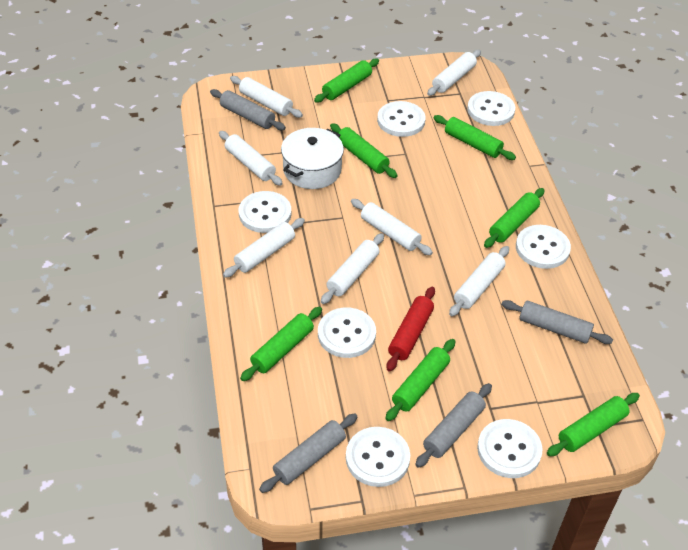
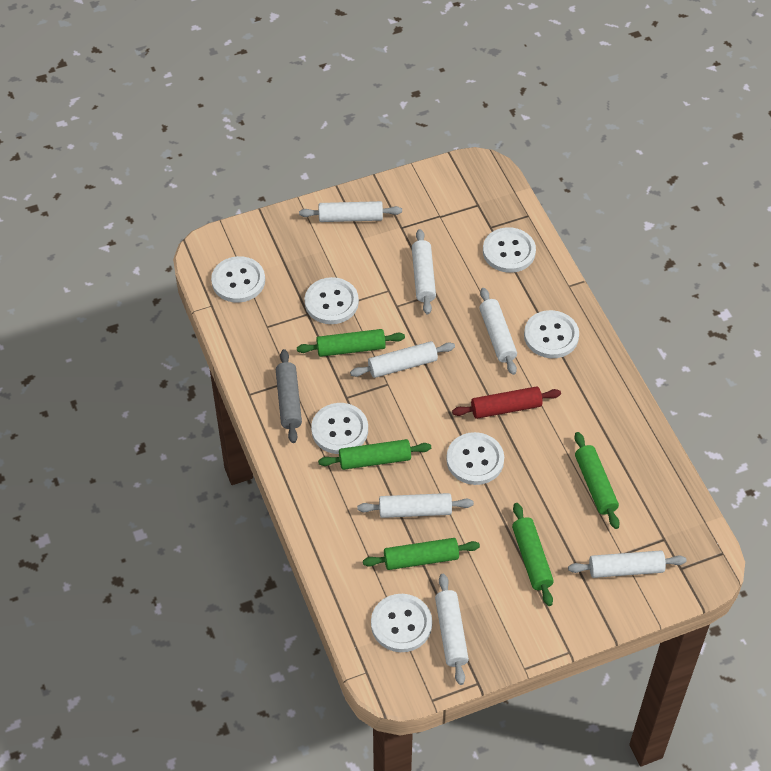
green rolling pin: [240,307,322,381] [314,59,379,103] [330,123,398,178] [385,339,455,421] [434,115,516,160] [484,188,545,248] [547,393,640,456] = 7 -> [297,329,405,357] [318,439,431,470] [363,538,480,570] [512,503,554,606] [574,432,620,529] = 5
grey rolling pin: [210,89,286,130] [259,413,357,493] [415,383,492,468] [501,300,613,344] = 4 -> [276,349,302,443] = 1
white pot: [281,128,344,189] = 1 -> none = 0

